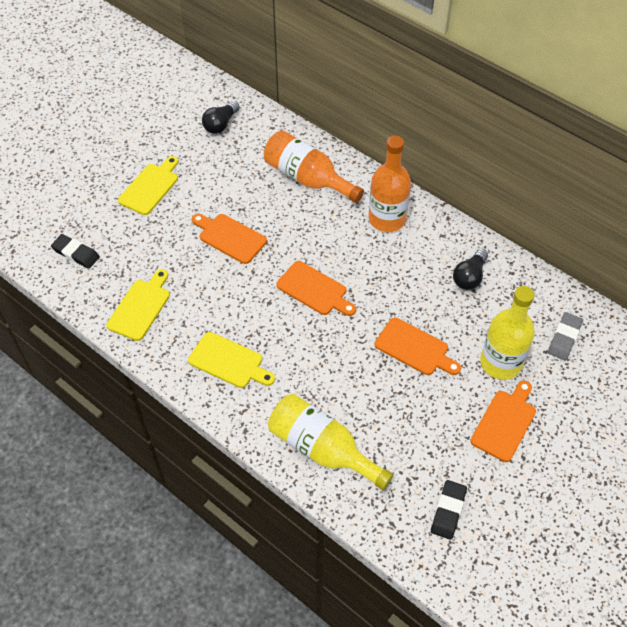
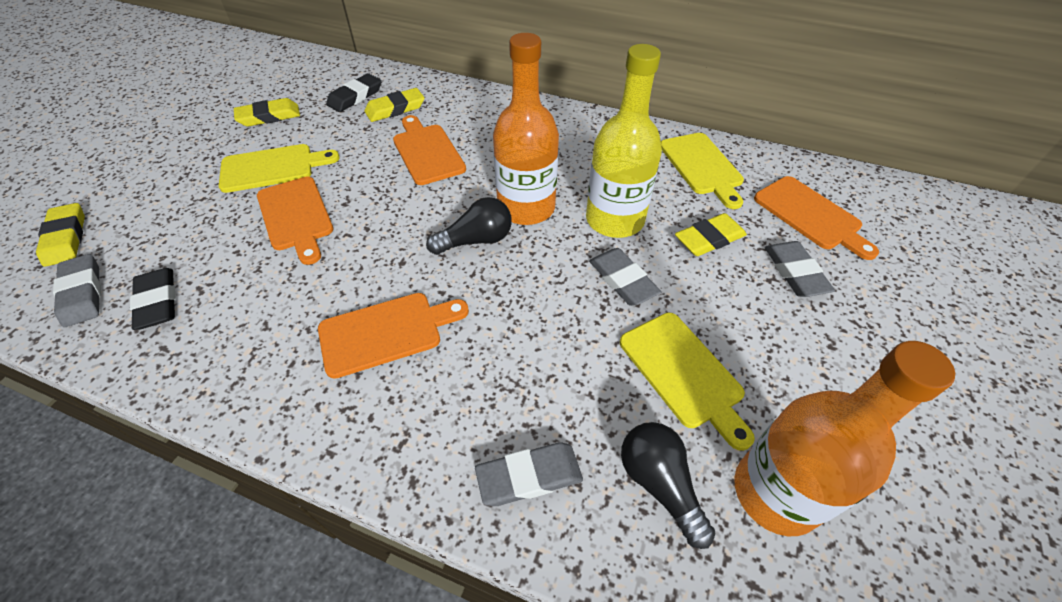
grey eraser: [548,312,583,360] = 1 -> [53,254,101,327] [475,442,583,506] [589,248,661,306] [764,241,835,297] = 4
yellow bottle: [268,394,393,490] [480,286,535,380] = 2 -> [586,44,662,238] = 1
yellow eraser: none = 0 -> [36,203,85,267] [234,98,300,126] [365,88,425,122] [675,213,747,256] = 4

